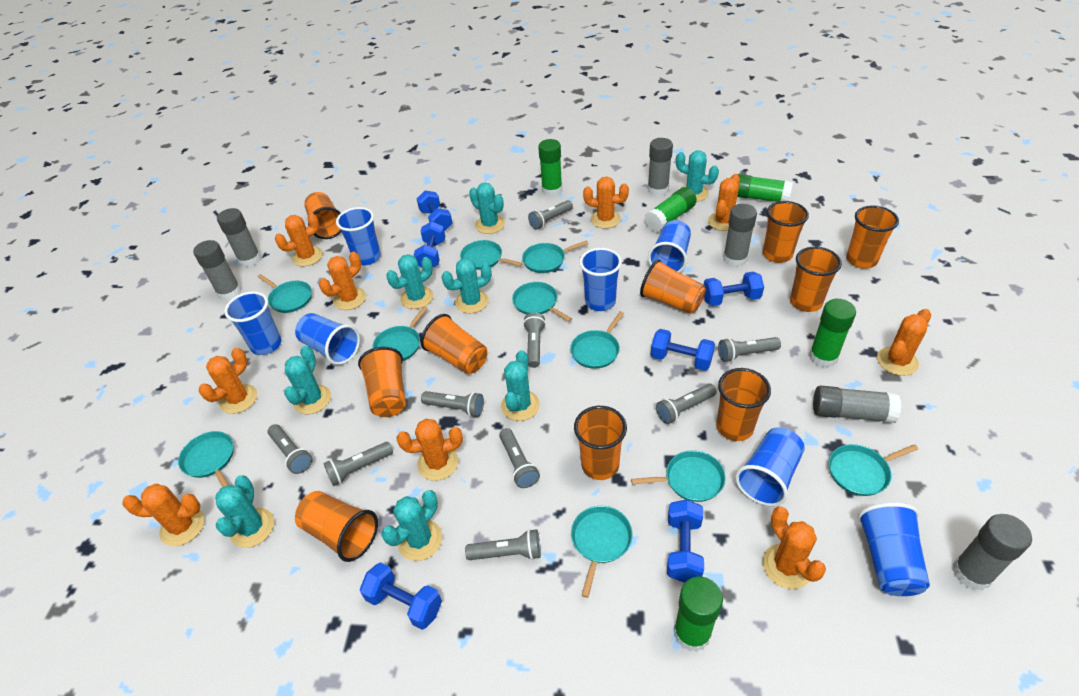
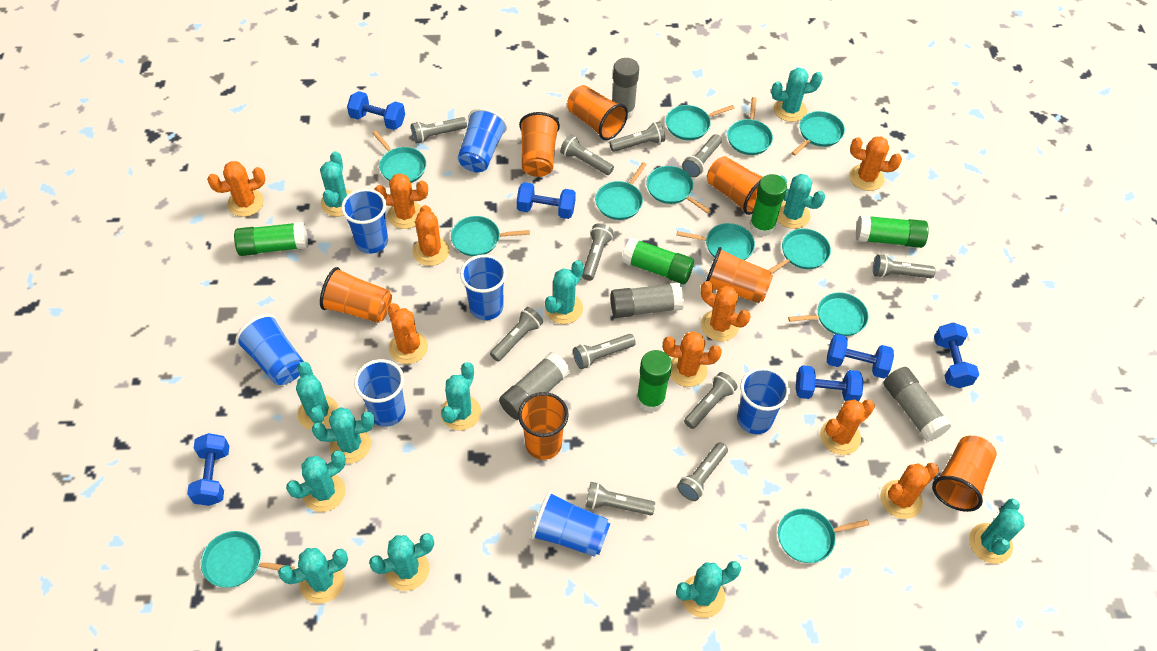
grey flashlight: [268,424,313,474] [324,442,393,486] [421,391,484,417] [465,529,541,560] [499,428,540,488] [523,313,546,368] [528,200,573,230] [656,384,717,424] [718,337,781,362] = 9 -> [411,117,467,144] [490,307,543,362] [560,135,614,175] [573,334,636,369] [582,223,613,281] [586,482,655,515] [609,122,665,152] [677,443,728,501] [682,134,722,177] [684,372,738,429] [873,254,936,278] = 11
grey glue stick: [193,240,241,301] [217,208,261,267] [648,138,673,196] [723,204,757,267] [813,385,901,423] [953,514,1032,590] = 6 -> [499,352,570,420] [610,282,684,318] [612,58,639,118] [884,367,952,442] = 4
orange cup: [295,491,378,562] [304,192,341,239] [358,347,406,417] [421,314,487,374] [574,406,627,480] [640,260,706,314] [716,368,771,441] [763,201,809,263] [790,247,842,312] [846,205,899,269] = 10 -> [320,267,392,323] [518,392,569,460] [519,112,560,177] [567,85,628,140] [706,247,773,303] [707,156,763,215] [932,436,997,512] = 7
turquoise cactus: [215,475,274,548] [284,346,331,414] [381,490,442,561] [386,254,433,309] [442,258,492,313] [469,182,505,234] [501,350,540,421] [676,150,719,202] = 8 -> [278,548,348,604] [286,450,346,512] [296,362,339,430] [312,407,375,464] [320,151,351,217] [369,533,434,591] [440,362,481,430] [545,260,584,324] [676,561,741,618] [771,68,823,122] [777,174,825,229] [969,499,1025,564] = 12
turquoise pan: [178,431,234,487] [257,274,312,313] [372,306,428,361] [460,240,523,270] [512,282,572,321] [522,240,588,273] [570,312,624,369] [571,506,633,598] [631,450,726,502] [829,444,918,496] = 10 -> [201,531,295,588] [372,131,426,183] [451,216,530,256] [595,162,647,220] [646,166,711,214] [666,105,735,140] [677,223,755,260] [727,97,773,155] [769,229,831,274] [778,508,869,563] [788,292,869,336] [791,111,845,155] = 12

